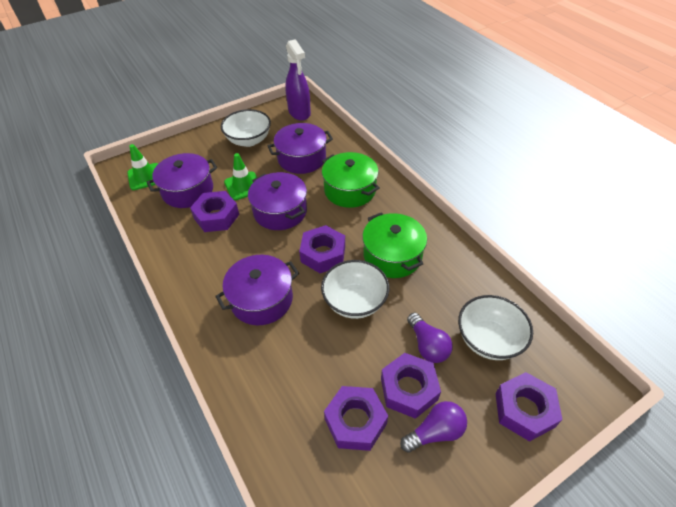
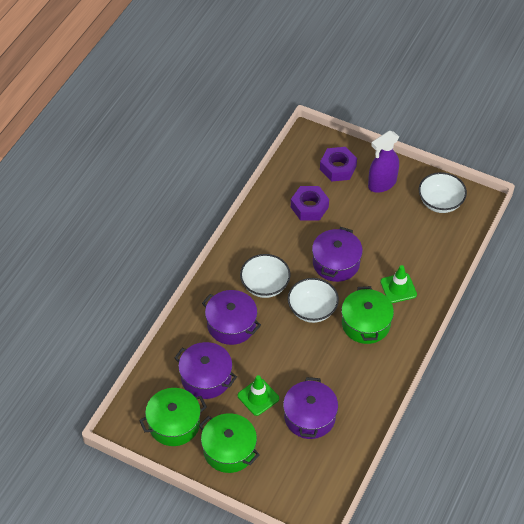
green pot: [322,152,380,208] [362,212,427,278] = 2 -> [139,388,207,446] [199,413,260,473] [341,286,394,344] = 3
purple light bulb: [400,401,467,453] [407,313,453,363] = 2 -> none = 0
purple nut: [190,191,239,232] [299,225,345,273] [324,386,388,451] [381,353,441,419] [495,372,563,442] = 5 -> [291,186,329,221] [320,147,357,182] = 2

